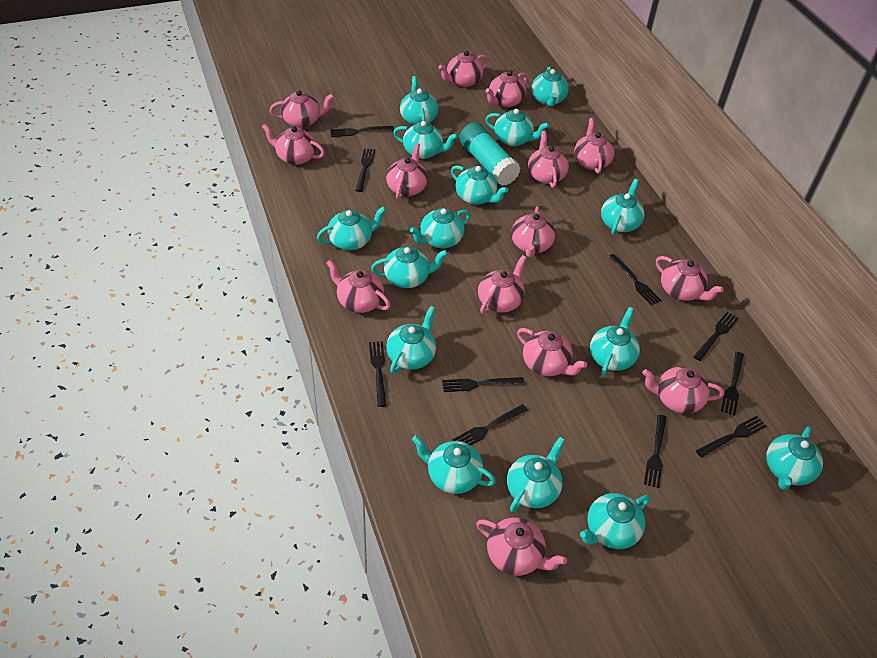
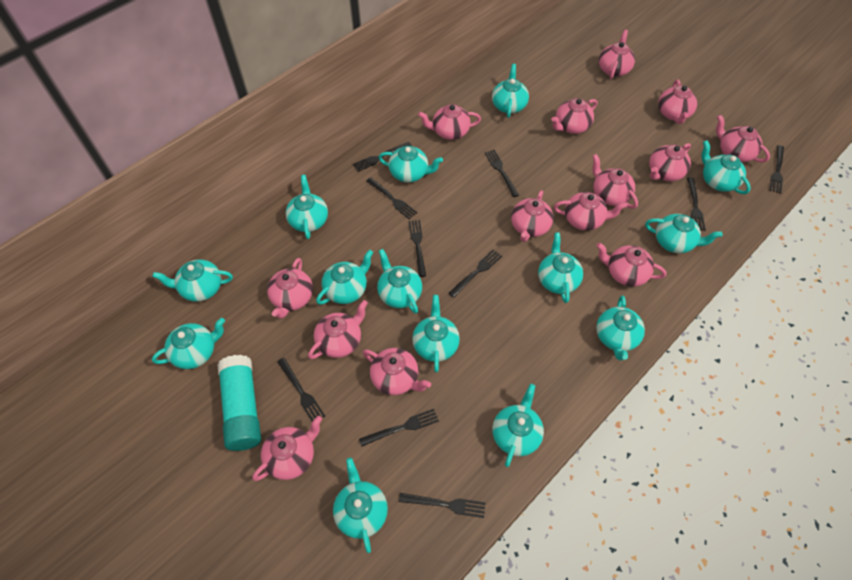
turquoise teapot: [317,206,386,250] [371,246,448,288] [387,306,436,374] [393,121,458,159] [400,76,438,125] [410,208,471,248] [412,435,496,494] [451,165,508,205] [485,109,549,146] [507,437,565,512] [531,66,569,107] [580,493,651,549] [590,307,640,376] [601,179,644,235] [766,427,823,490] = 15 -> [152,260,233,302] [152,318,225,369] [286,175,328,239] [316,250,373,305] [333,458,388,553] [377,249,422,314] [378,146,443,183] [412,295,460,372] [492,64,529,118] [492,384,544,467] [538,232,583,303] [596,295,645,361] [645,214,722,253] [701,140,751,194] = 14

